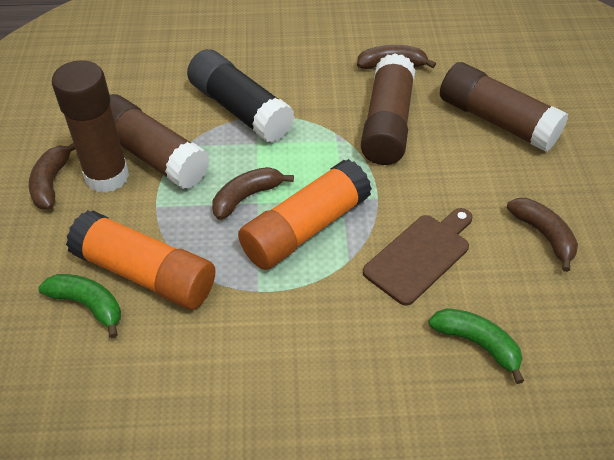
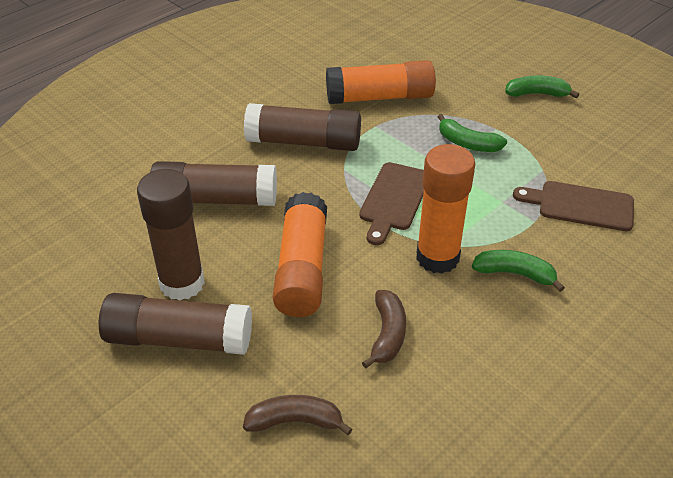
black glue stick: [187,49,295,143] = 1 -> none = 0
brown banana: [29,143,75,209] [212,167,294,220] [357,45,436,69] [507,198,578,272] = 4 -> [243,395,352,435] [362,290,406,368] = 2
brown cutting board: [363,208,473,306] = 1 -> [359,162,424,245] [513,181,634,231] = 2
green banana: [38,274,121,338] [428,308,524,384] = 2 -> [438,114,507,152] [472,250,565,292] [505,75,579,98] = 3
orange glue stick: [66,210,215,309] [238,159,372,270] = 2 -> [273,192,327,317] [326,60,436,104] [416,144,475,274] = 3

